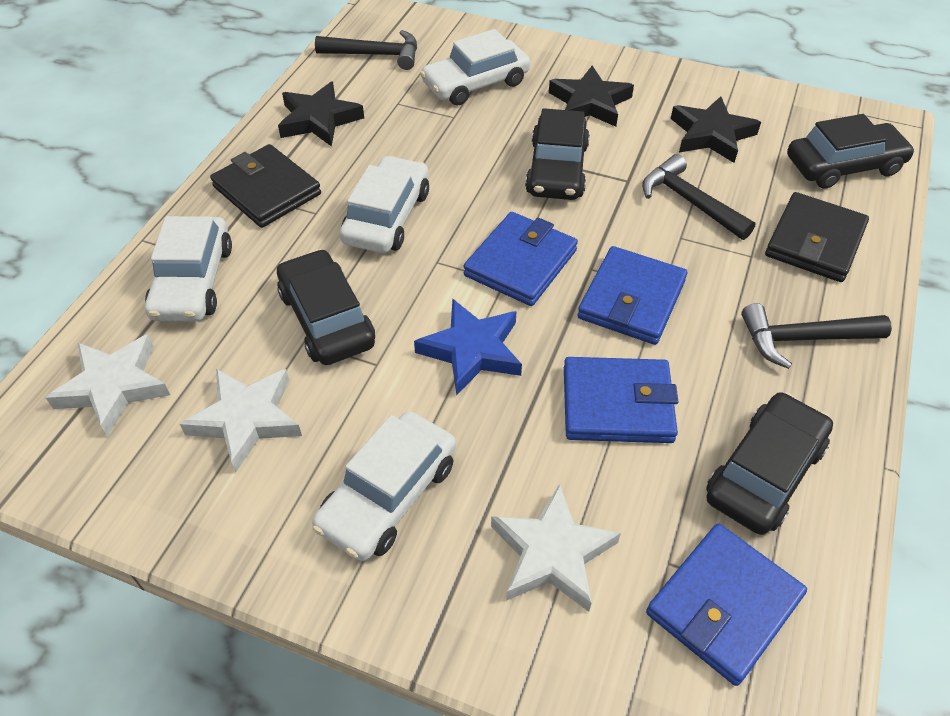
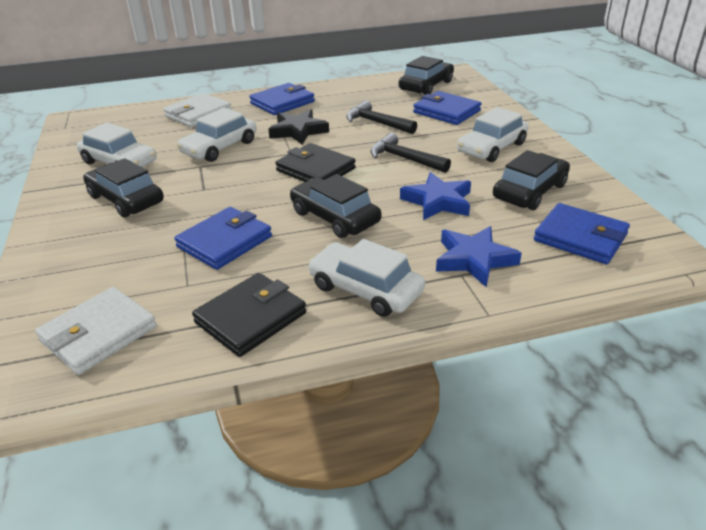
black hammer: [315,30,417,70] [642,154,756,240] [741,303,892,369] = 3 -> [346,100,417,134] [370,133,451,173] = 2
black star: [278,82,364,147] [549,65,634,127] [671,96,761,163] = 3 -> [268,109,329,145] = 1
blue star: [414,298,522,395] = 1 -> [400,172,471,220] [436,226,522,287] = 2
white star: [46,335,170,437] [180,369,302,472] [491,484,621,612] = 3 -> none = 0
white wallet: none = 0 -> [35,287,157,375] [163,93,232,127] = 2

